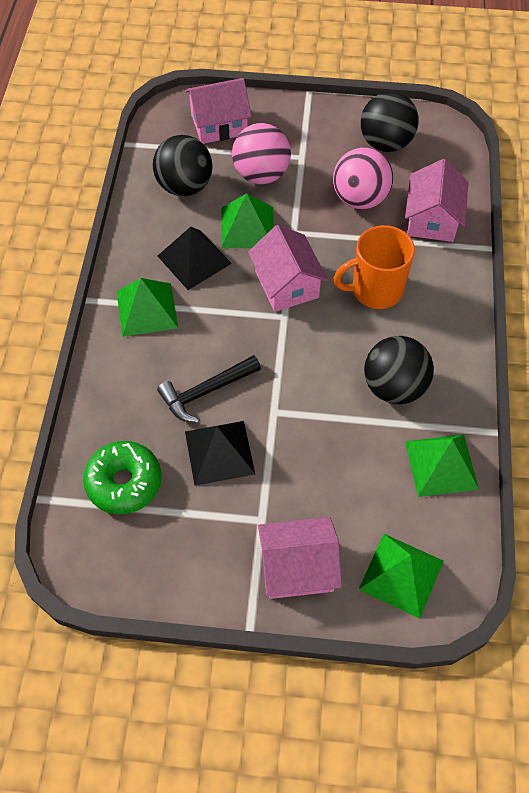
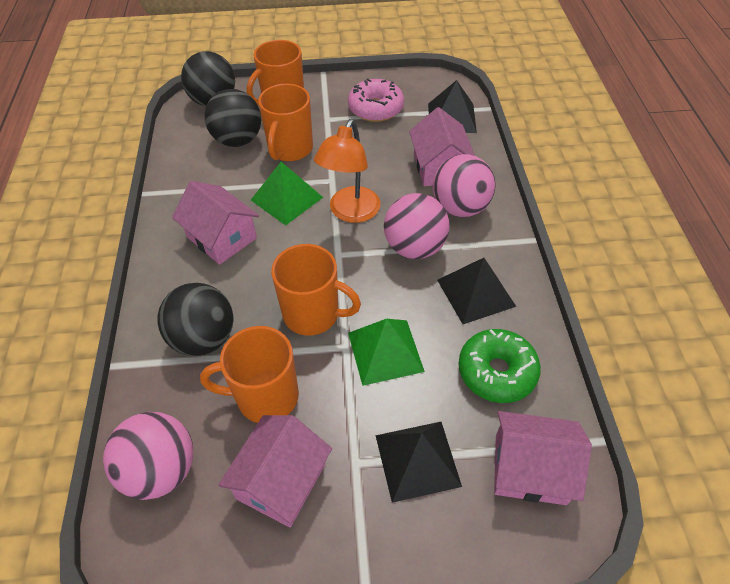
black hammer: [157,355,261,423] = 1 -> none = 0
black pyramid: [158,227,232,290] [185,421,255,486] = 2 -> [375,422,462,503] [428,80,477,133] [437,258,516,324] = 3
green pyramid: [117,278,178,337] [221,193,274,248] [358,534,443,619] [405,434,479,497] = 4 -> [251,162,323,226] [348,319,425,386] = 2
orange lamp: none = 0 -> [314,119,380,223] = 1
orange mug: [333,225,415,309] = 1 -> [200,326,299,423] [247,40,304,106] [258,84,313,161] [271,244,361,336] = 4
pink ball: [232,123,291,184] [333,147,393,209] = 2 -> [103,412,193,500] [384,193,449,259] [433,154,495,217] = 3
pink donut: none = 0 -> [348,79,404,122] = 1

